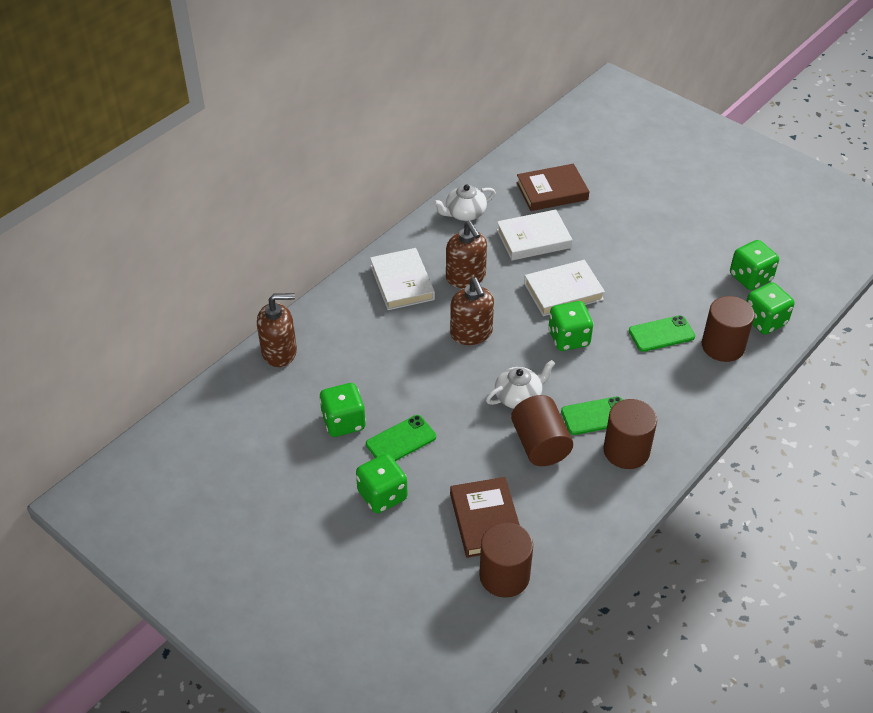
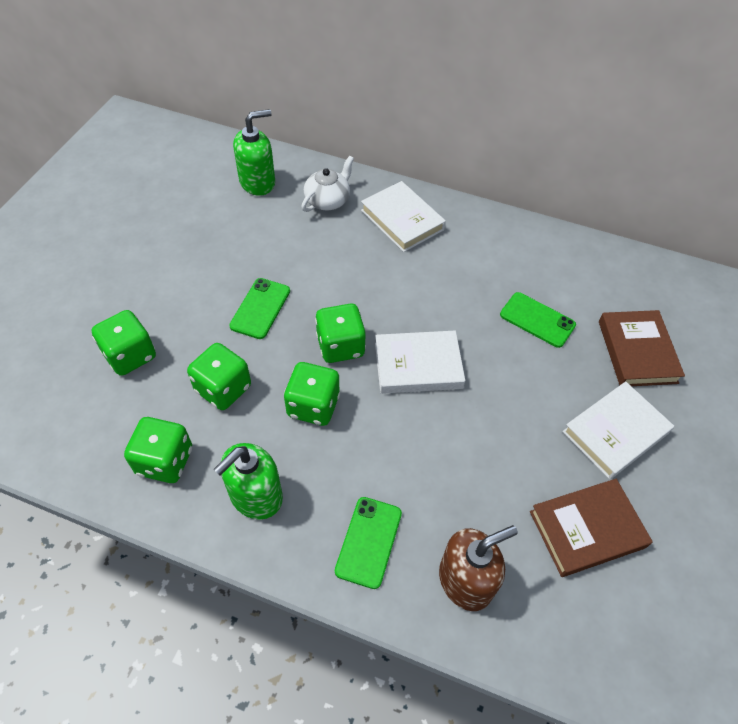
brown cylinder: [479,522,533,598] [511,395,573,466] [603,399,657,469] [702,296,755,362] = 4 -> none = 0
brown soap dispenser: [257,293,297,367] [446,221,487,288] [450,278,494,345] = 3 -> [439,525,518,611] = 1
green soap dispenser: none = 0 -> [213,443,283,520] [233,109,275,196] = 2
white teapot: [433,184,496,221] [486,360,555,409] = 2 -> [301,156,354,212] = 1

